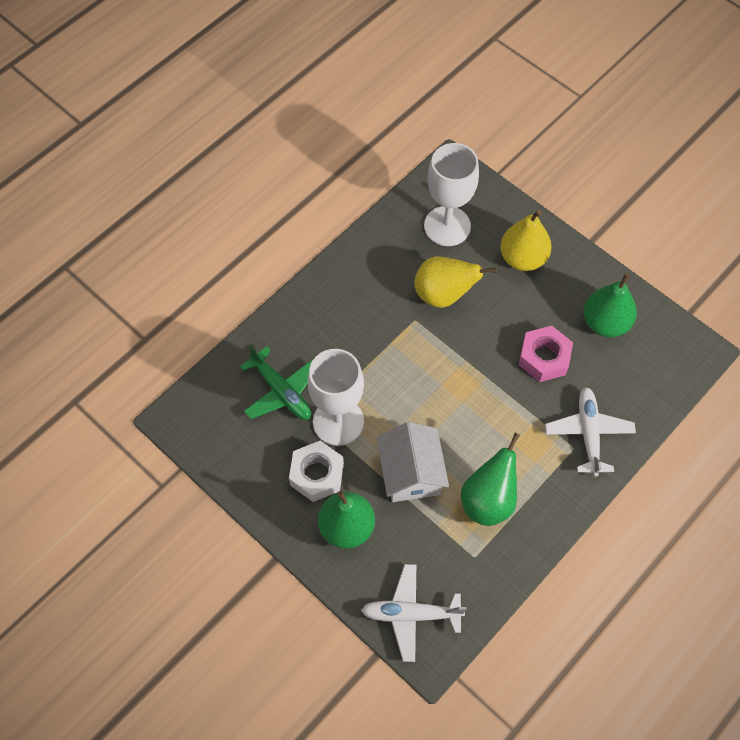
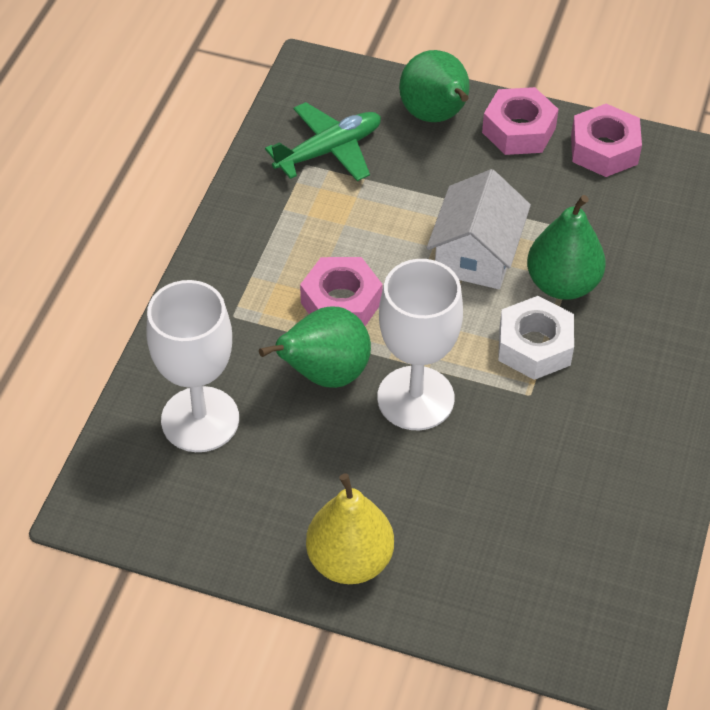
pink nut: [519,326,573,382] = 1 -> [300,257,383,326] [482,87,559,155] [571,104,642,177] = 3
white plane: [361,564,467,662] [545,387,636,477] = 2 -> none = 0
yellow pear: [414,256,497,308] [500,210,552,271] = 2 -> [306,473,394,584] = 1

